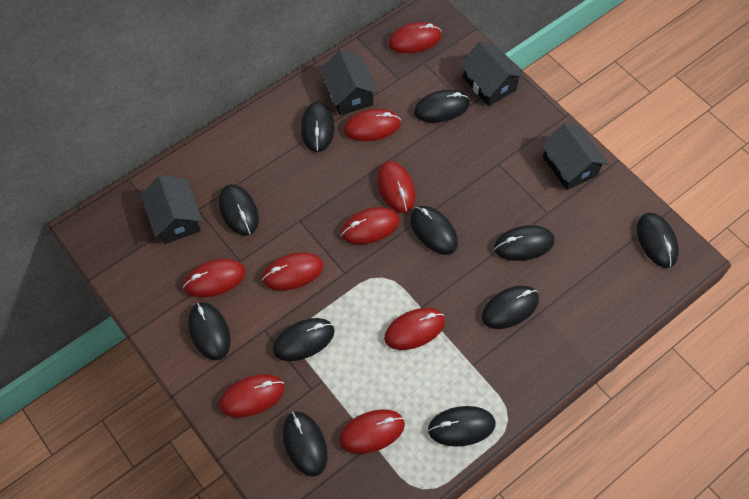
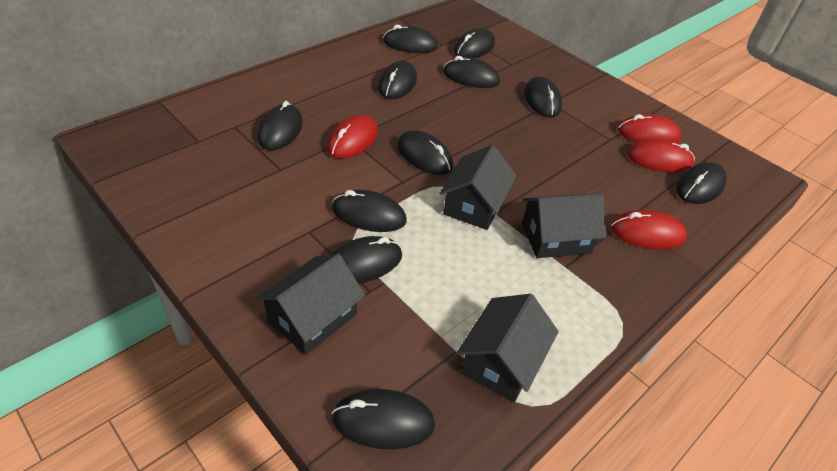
red mouse: [183,259,246,298] [219,374,285,418] [262,252,324,290] [339,409,405,454] [341,207,400,244] [343,109,401,141] [377,161,415,213] [384,308,445,350] [388,22,442,53] = 9 -> [327,115,378,158] [610,210,687,249] [618,114,681,142] [627,139,695,172] = 4

